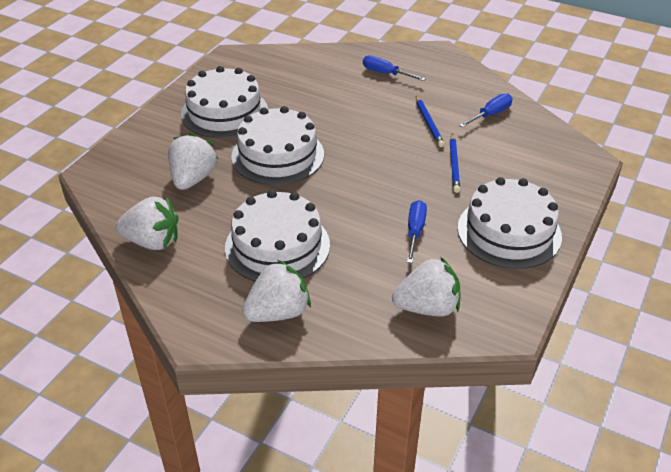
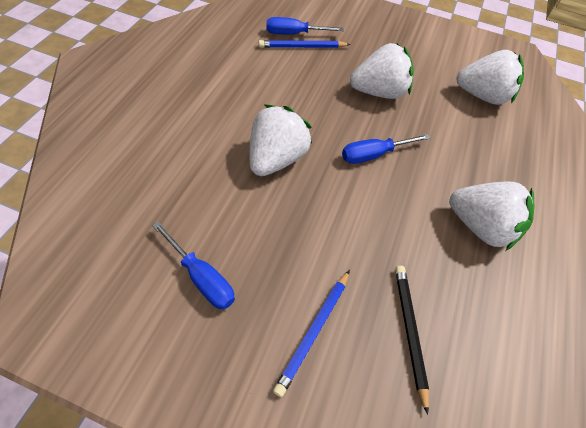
black pencil: none = 0 -> [395,266,429,415] = 1
white cake: [181,66,268,138] [225,190,330,281] [231,106,324,185] [457,177,562,269] = 4 -> none = 0

